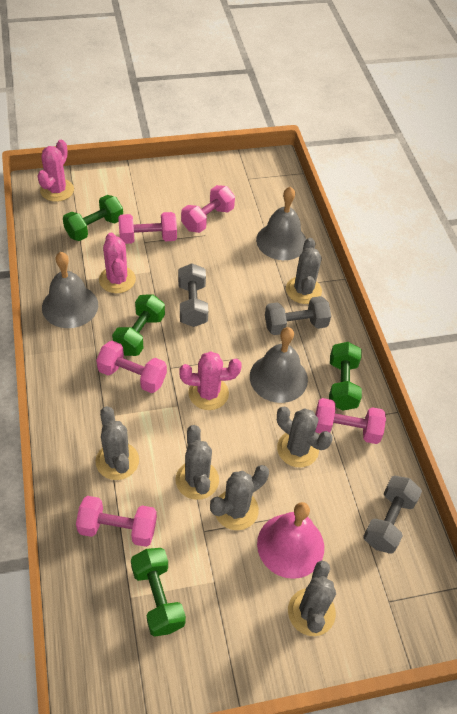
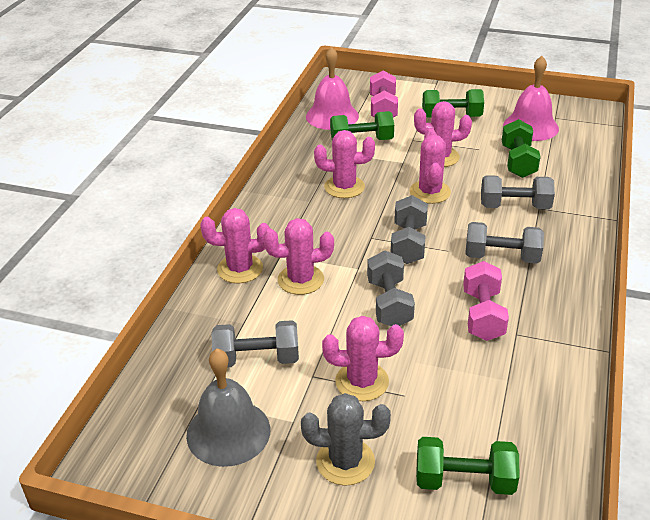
grey bell: [42,252,98,328] [250,327,308,403] [256,187,307,260] = 3 -> [186,348,270,467] = 1
grey cactus: [96,406,139,480] [176,425,219,500] [210,465,269,530] [277,406,333,468] [286,238,322,304] [288,560,336,636] = 6 -> [301,393,391,486] = 1
grey dumbbell: [178,263,208,327] [265,296,331,335] [363,476,422,554] = 3 -> [212,320,299,367] [367,250,415,326] [391,195,428,264] [466,222,544,264] [481,175,555,209] = 5
pink bell: [257,502,324,579] = 1 -> [306,47,359,130] [503,56,559,141] = 2
pink cactus: [38,140,74,202] [99,233,136,293] [180,351,242,410] = 3 -> [200,208,271,283] [263,218,334,295] [314,130,375,198] [322,316,404,401] [410,129,451,204] [414,101,472,167] = 6
pink dumbbell: [76,496,157,547] [96,341,167,393] [118,212,177,244] [181,185,235,233] [315,398,386,444] = 5 -> [370,71,398,117] [463,261,509,341] = 2

